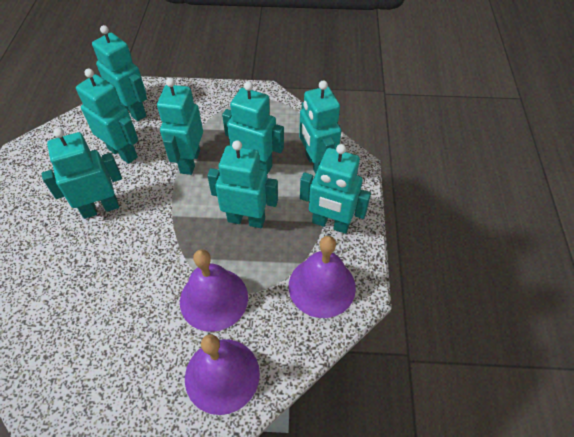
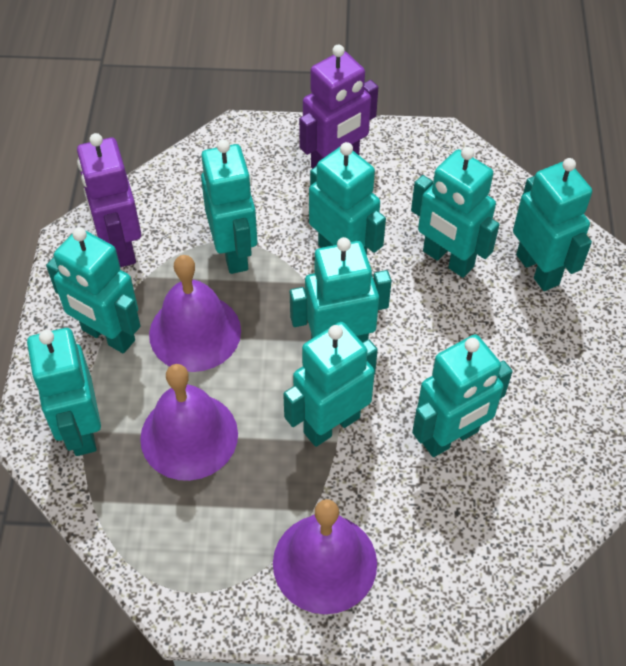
purple robot: none = 0 -> [77,133,141,267] [299,44,378,169] = 2
turquoise robot: [42,128,122,219] [76,69,139,164] [92,25,147,121] [157,78,203,175] [207,140,278,228] [222,81,284,174] [299,80,341,174] [300,144,371,234] = 8 -> [27,328,101,456] [46,227,141,353] [201,140,257,274] [283,322,378,447] [290,237,392,343] [309,142,386,255] [411,147,499,278] [412,335,513,457] [513,158,592,291] = 9

